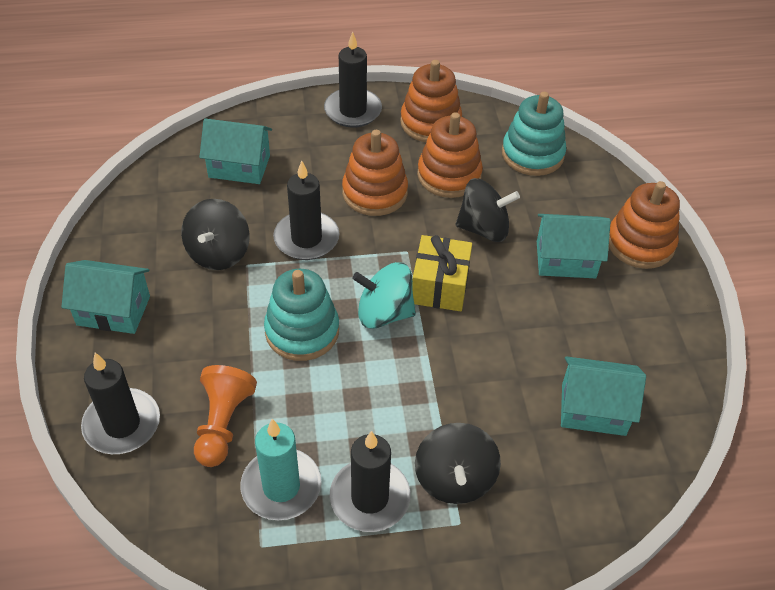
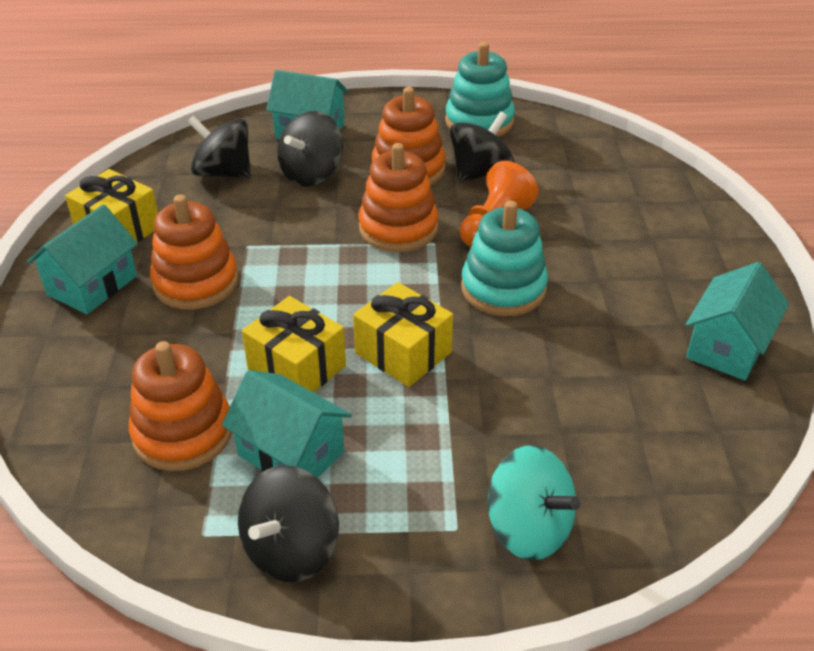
black candle: [81,353,160,454] [273,161,339,260] [324,32,382,128] [330,431,410,532] = 4 -> none = 0
black spinning top: [181,199,250,270] [415,423,501,504] [456,178,520,242] = 3 -> [187,116,251,178] [238,465,339,582] [277,111,343,186] [450,111,515,183] = 4
turquoise candle: [240,419,321,520] = 1 -> none = 0
yellow gift: [412,235,472,311] = 1 -> [65,169,158,243] [242,296,346,393] [353,282,453,387] = 3

